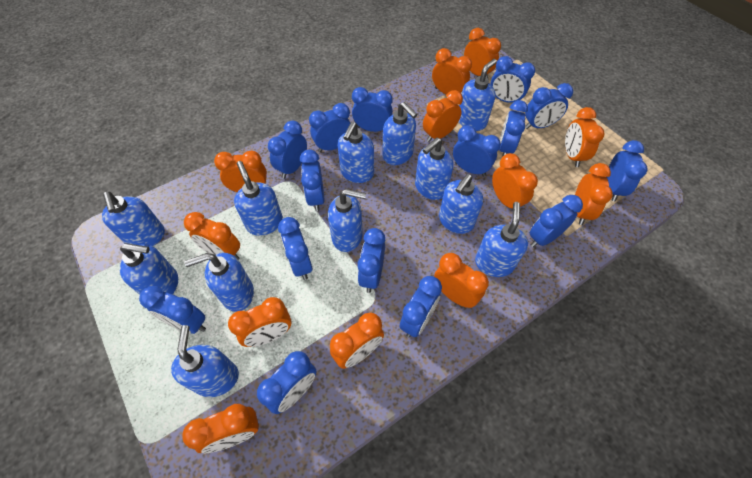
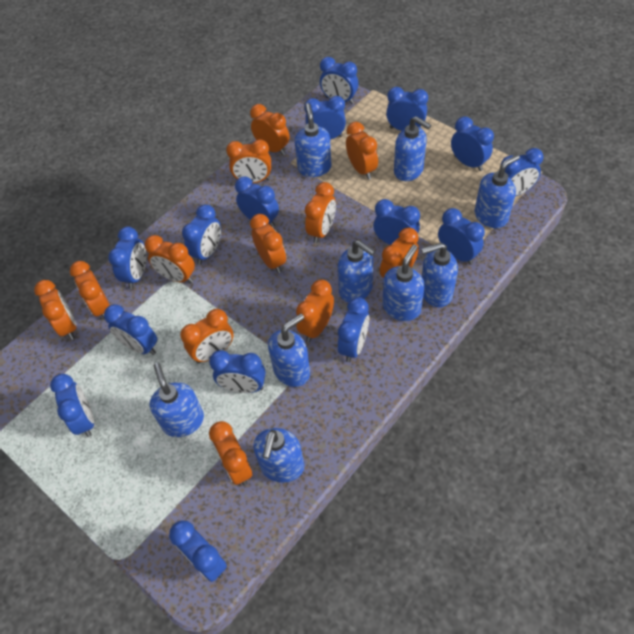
blue soap dispenser: [102,192,165,246] [120,243,178,295] [171,325,239,397] [184,253,254,312] [234,161,283,236] [328,189,366,252] [338,122,374,183] [382,102,417,165] [415,138,453,200] [439,174,483,234] [459,59,497,131] [475,202,528,277] = 12 -> [150,363,204,437] [253,428,304,483] [268,314,310,387] [295,103,331,177] [338,240,375,302] [382,245,425,321] [394,116,431,181] [421,243,458,307] [474,154,520,228] = 9

